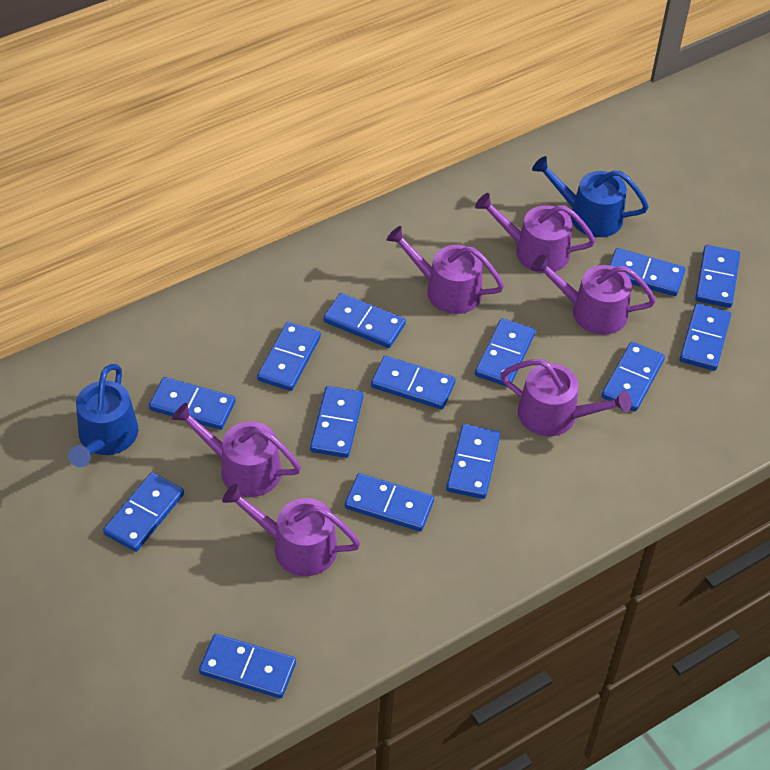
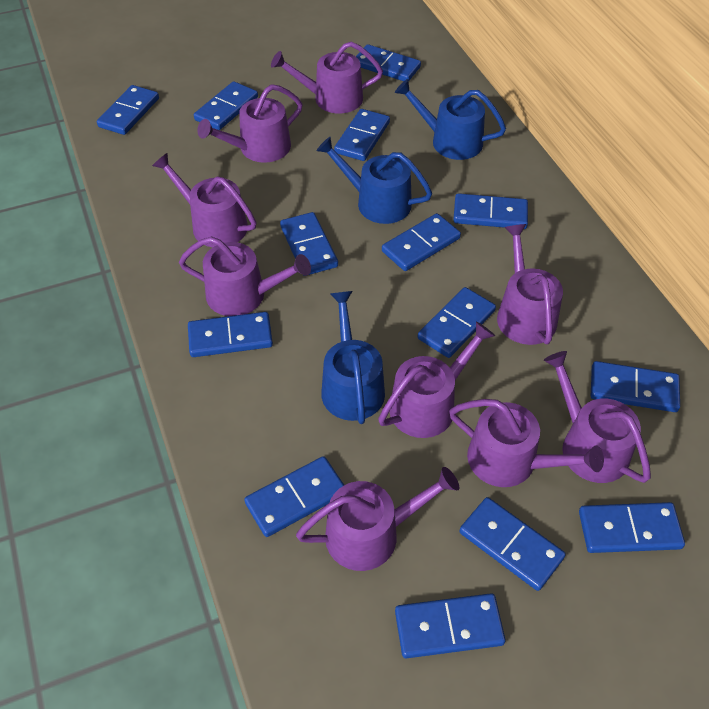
blue watering can: [68,364,138,467] [532,156,649,237] = 2 -> [316,137,432,224] [321,291,385,424] [395,79,506,160] = 3
purple watering can: [172,403,301,497] [222,484,360,576] [386,226,504,314] [475,193,595,273] [500,359,632,436] [531,254,656,335] = 6 -> [152,153,256,247] [179,236,311,316] [197,84,302,163] [271,41,383,113] [296,467,459,571] [378,321,495,438] [449,399,604,487] [497,224,563,345] [544,351,651,483] = 9

